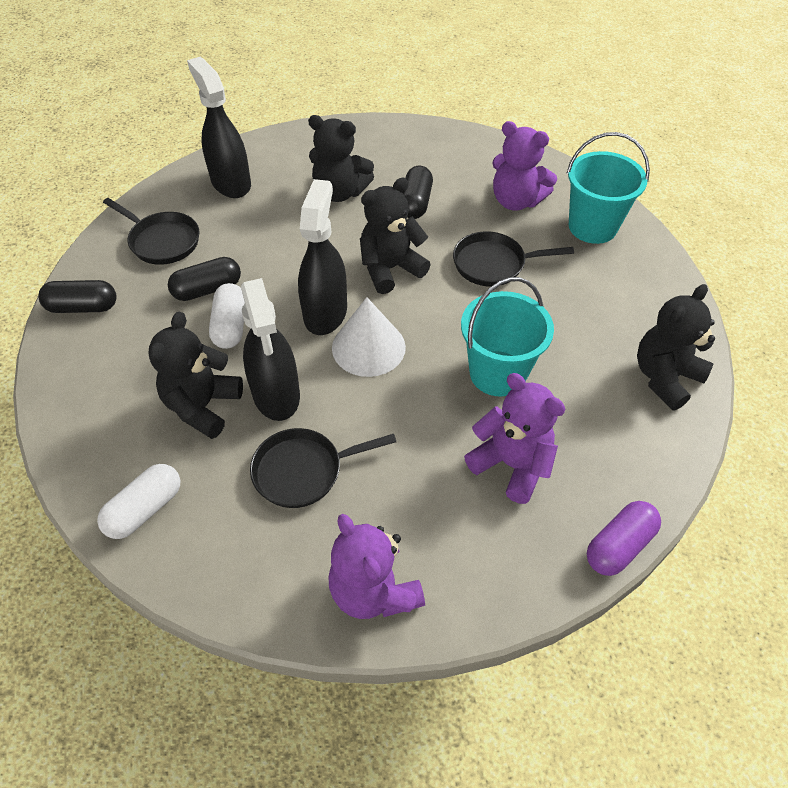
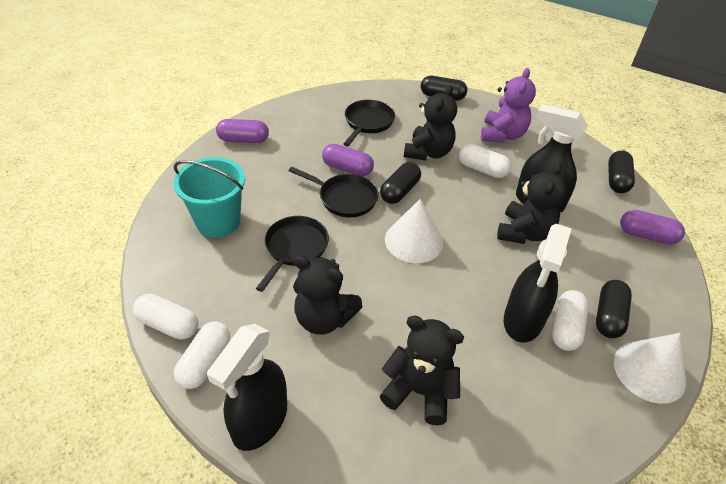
black capsule: [38,280,117,313] [168,257,241,301] [403,166,433,219] = 3 -> [380,162,421,204] [421,76,467,101] [596,280,632,338] [608,151,635,193] = 4
purple capsule: [587,501,661,576] = 1 -> [216,119,269,143] [322,144,374,176] [620,210,685,245] = 3
purple teddy bear: [328,514,425,619] [464,373,565,504] [492,121,557,211] = 3 -> [481,68,536,143] = 1
turquoise bucket: [461,277,554,397] [566,132,650,244] = 2 -> [173,157,245,237] = 1
white capsule: [97,464,181,539] [209,283,245,349] = 2 -> [133,294,198,340] [174,321,230,389] [459,144,511,178] [552,290,589,351] = 4
white cone: [332,297,406,377] = 1 -> [385,199,443,263] [614,333,686,404] = 2

